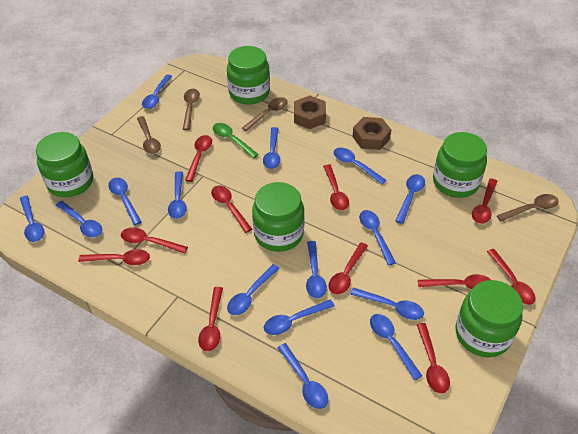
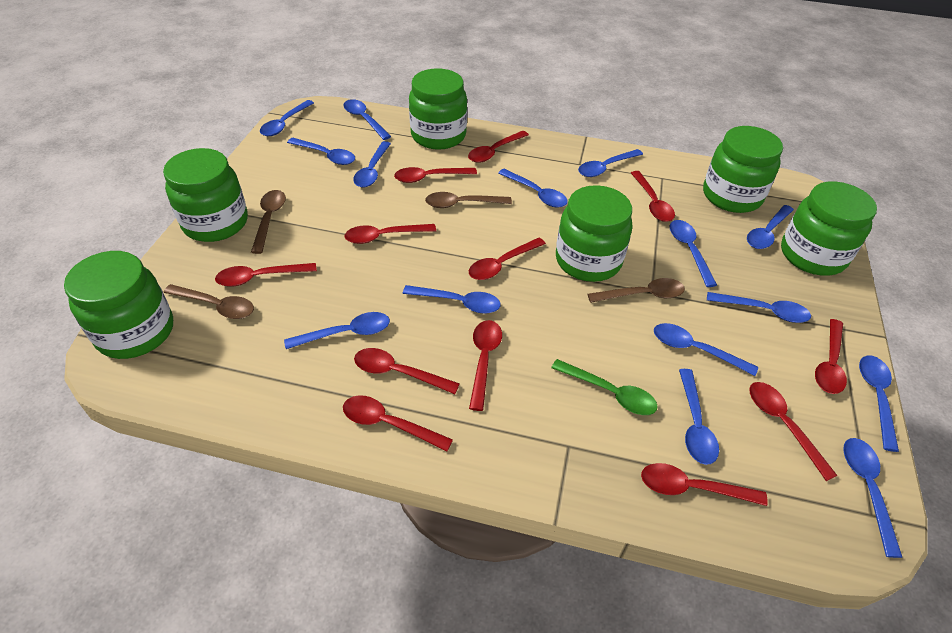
brown nut: [294,95,326,129] [352,117,391,150] = 2 -> none = 0
green jar: [36,132,93,197] [227,46,270,105] [252,182,305,252] [433,132,487,198] [456,280,523,357] = 5 -> [64,251,173,359] [163,148,248,242] [409,69,467,150] [556,185,633,282] [703,126,783,213] [781,181,877,276] = 6
red spoon: [78,249,150,265] [121,227,188,254] [185,135,212,182] [198,287,223,351] [211,186,252,233] [323,164,349,210] [329,242,368,295] [417,323,450,394] [418,274,491,290] [472,178,497,224] [487,249,535,305] = 11 -> [215,263,317,287] [343,395,453,451] [344,224,436,244] [354,348,460,394] [394,167,477,183] [468,131,529,163] [469,238,546,280] [469,320,502,411] [631,171,675,222] [641,463,768,506] [749,382,838,481] [815,319,847,394] = 12

